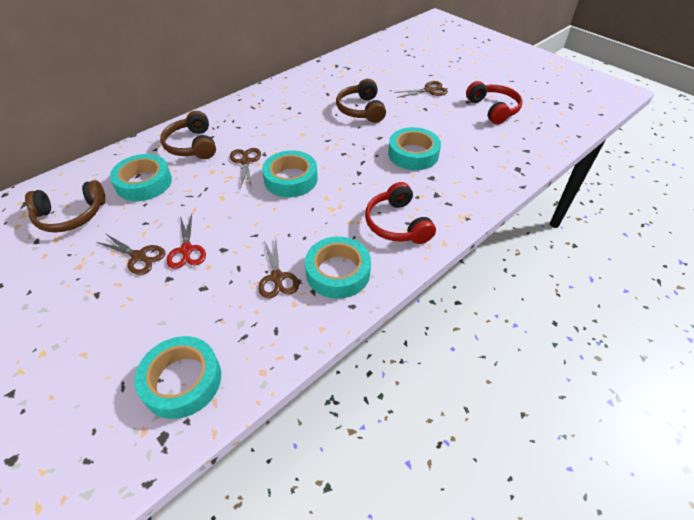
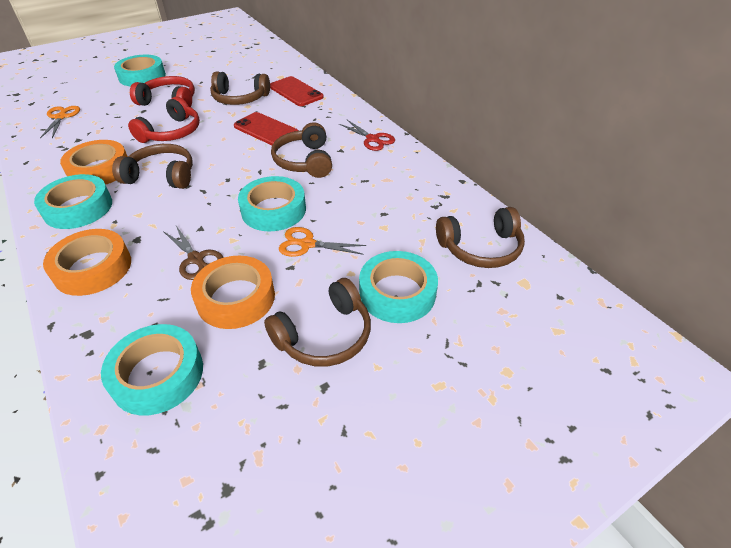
brown headphones: [25,180,105,233] [160,111,216,159] [336,79,386,123] = 3 -> [112,144,193,189] [210,72,270,105] [264,278,371,367] [271,122,332,178] [436,207,525,268] = 5
brown scissors: [96,234,165,275] [230,148,261,189] [258,239,299,299] [394,81,448,98] = 4 -> [163,226,224,280] = 1
orange scissors: none = 0 -> [40,106,80,138] [279,227,366,257] = 2
orange tape: none = 0 -> [43,229,131,296] [60,140,128,185] [191,256,275,329] = 3
red phone: none = 0 -> [234,112,299,145] [270,76,324,106] = 2

